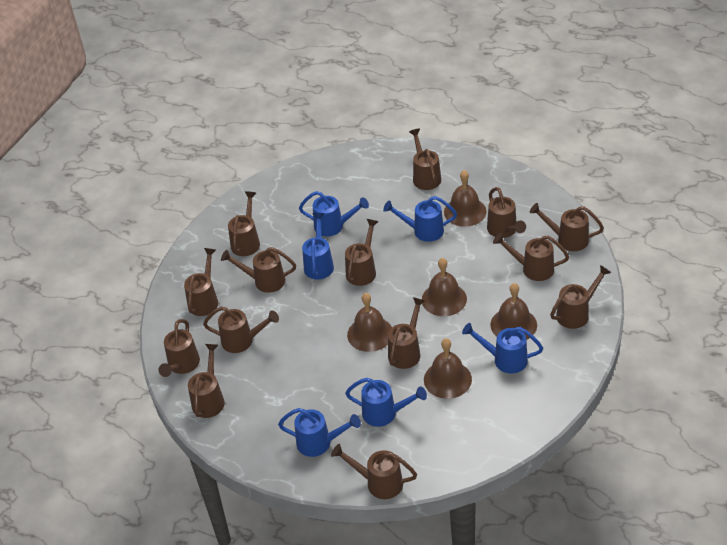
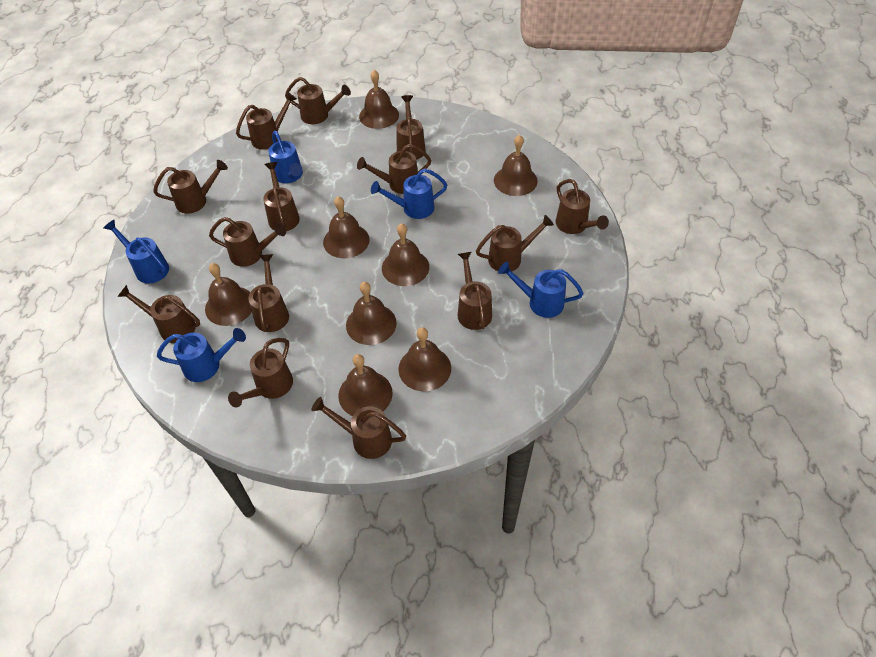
blue watering can: [278,408,361,457] [299,191,369,236] [302,213,334,280] [345,378,427,427] [383,196,457,242] [462,323,543,373] = 6 -> [104,220,169,284] [157,328,246,382] [269,131,303,183] [371,169,447,219] [498,262,584,318] = 5
brown bell: [347,293,392,352] [422,258,467,316] [424,338,472,399] [444,170,487,227] [490,283,537,340] = 5 -> [205,263,252,326] [323,196,370,258] [338,354,393,416] [346,282,397,345] [359,70,399,129] [382,223,429,286] [398,327,451,391] [494,135,538,196] = 8

